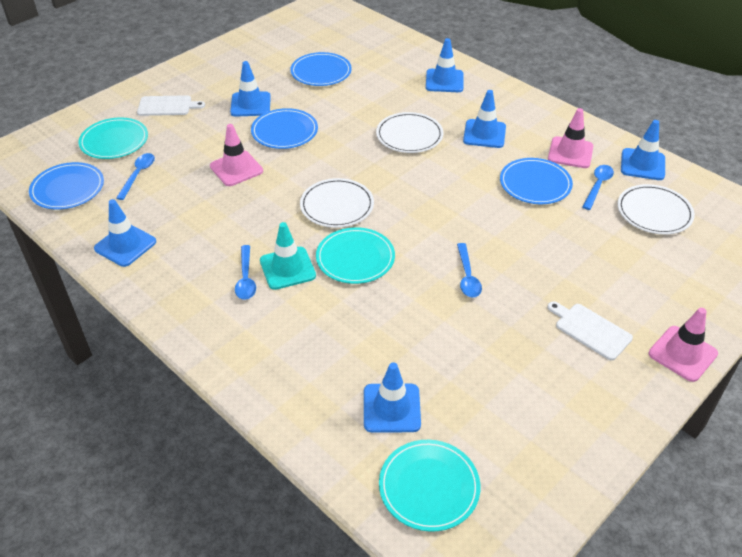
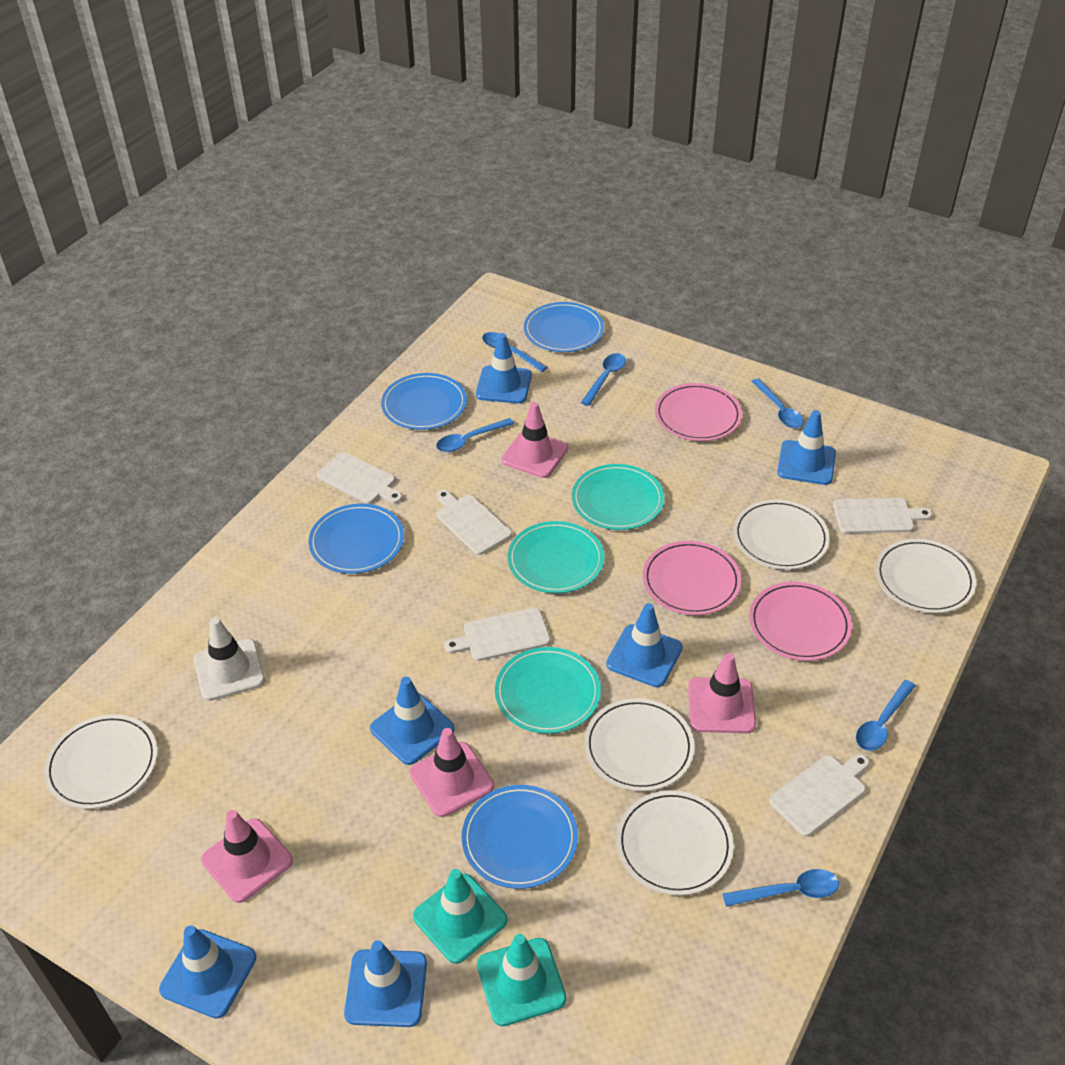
blue spoon: [116,153,155,200] [235,245,256,300] [457,243,482,298] [582,165,614,210] = 4 -> [436,418,514,452] [482,332,547,372] [581,353,626,406] [723,869,839,907] [751,379,804,428] [856,680,916,751] = 6
pink plate: none = 0 -> [643,541,741,615] [655,383,742,441] [749,582,852,661] = 3
pink traffic cone: [210,124,263,186] [548,108,593,168] [648,308,718,382] = 3 -> [201,810,293,903] [410,728,494,817] [501,402,568,478] [688,653,756,733] = 4
turquoise traffic cone: [260,222,316,290] = 1 -> [413,869,508,964] [477,934,566,1026] = 2
white cutting board: [137,95,205,116] [548,301,633,360] = 2 -> [317,452,402,504] [437,490,512,555] [444,608,550,661] [769,754,870,836] [833,498,932,534] = 5
white plate: [300,178,374,228] [376,112,443,153] [617,184,695,235] = 3 -> [44,714,158,809] [584,698,695,791] [616,790,734,896] [733,499,830,570] [875,539,976,613] = 5
white traffic cone: none = 0 -> [194,617,265,701] = 1

